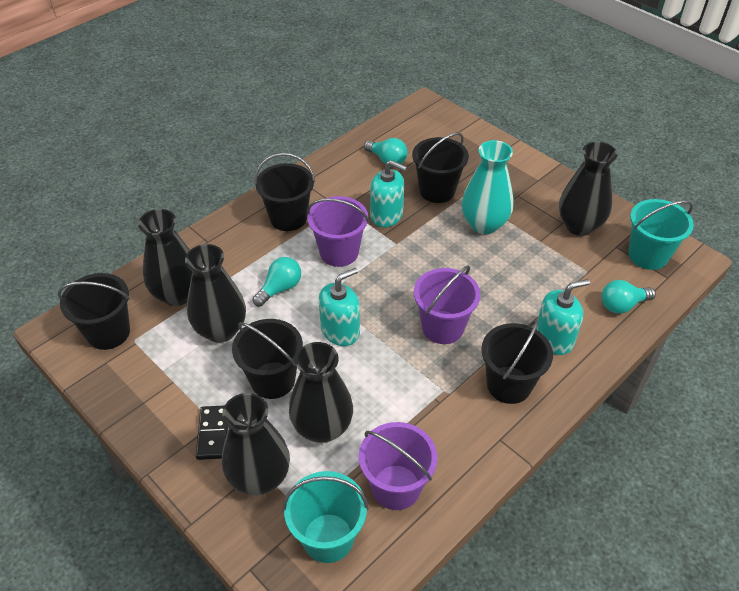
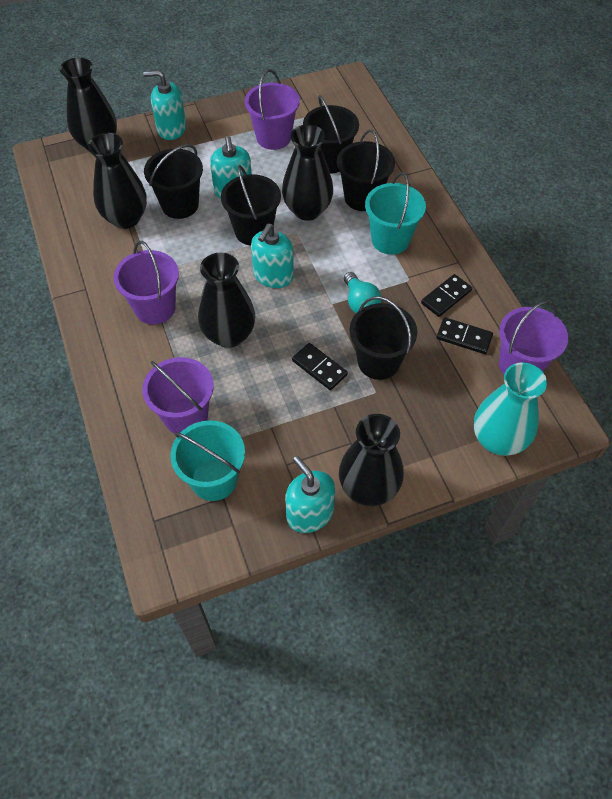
black domino: [196,405,228,460] = 1 -> [292,343,348,390] [421,274,472,317] [436,317,493,354] = 3
purple bucket: [307,196,369,267] [359,422,437,510] [414,265,480,344] = 3 -> [114,241,179,325] [142,357,214,434] [245,69,300,150] [499,301,568,374] = 4
turquoise light bulb: [252,257,301,307] [364,138,407,167] [602,280,656,314] = 3 -> [344,272,382,313] = 1
turquoise soap dispenser: [319,268,360,346] [370,160,407,227] [536,279,590,355] = 3 -> [143,70,186,140] [210,136,252,199] [251,224,294,288] [285,456,335,533] = 4

